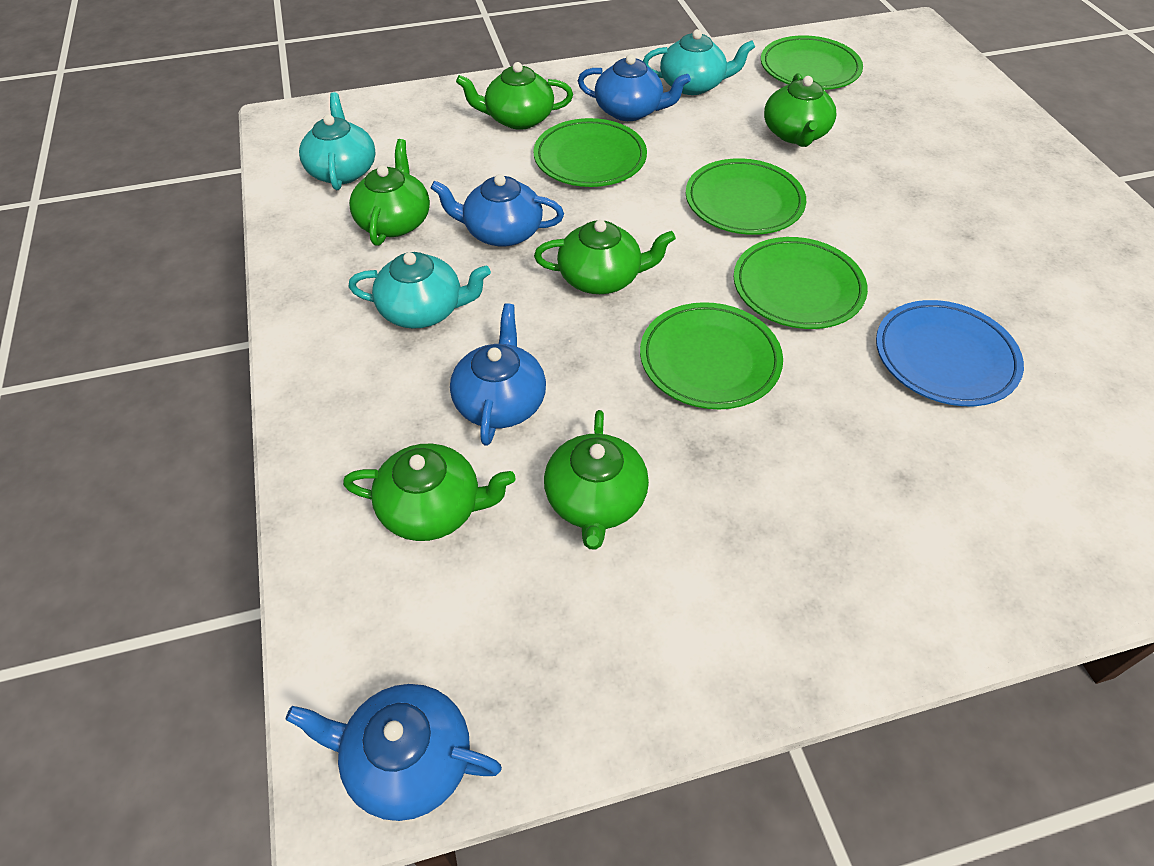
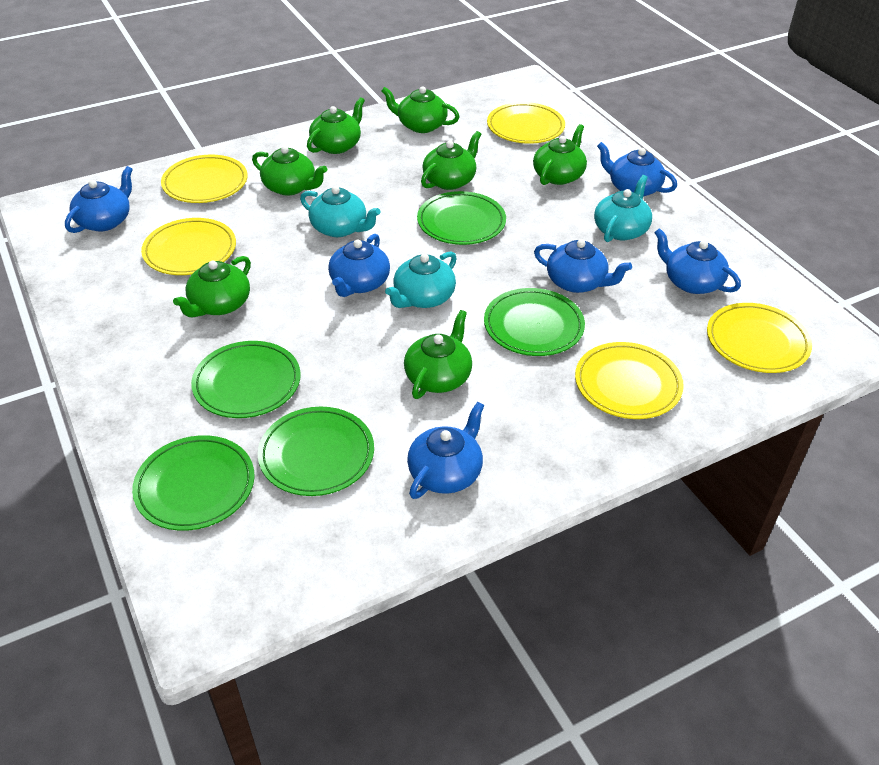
blue plate: [876,300,1024,406] = 1 -> none = 0
blue teapot: [285,684,502,821] [431,174,564,247] [450,303,546,446] [578,54,691,121] = 4 -> [65,166,133,233] [328,234,390,297] [407,402,484,499] [534,239,632,293] [597,142,677,197] [654,228,741,294] = 6
green teapot: [343,444,516,541] [349,139,430,246] [456,62,573,130] [534,220,676,294] [544,410,649,550] [764,73,836,147] = 6 -> [173,256,251,317] [252,146,327,196] [307,97,365,154] [382,86,460,133] [404,310,472,399] [421,131,481,190] [533,124,587,185] = 7
yellow plate: none = 0 -> [141,218,236,275] [161,155,248,203] [487,102,565,144] [575,342,684,419] [707,303,812,373] = 5

